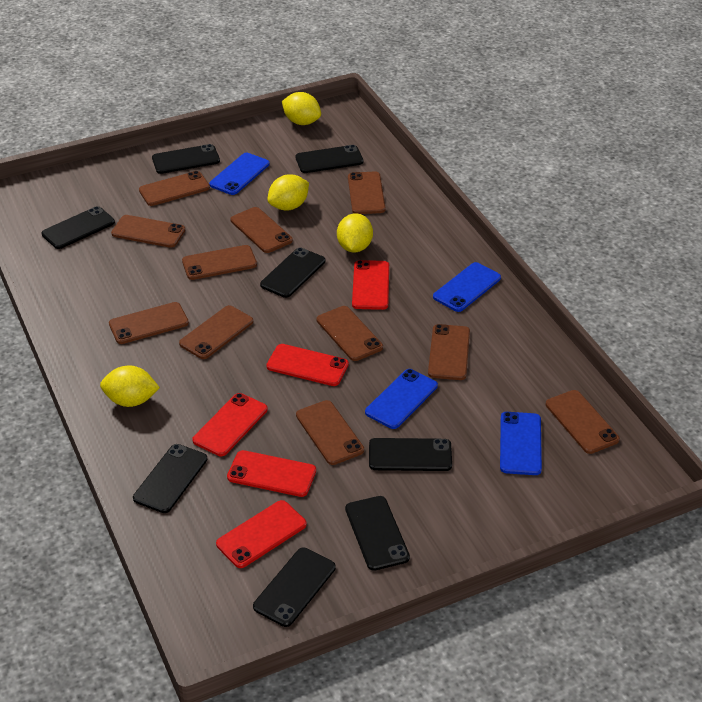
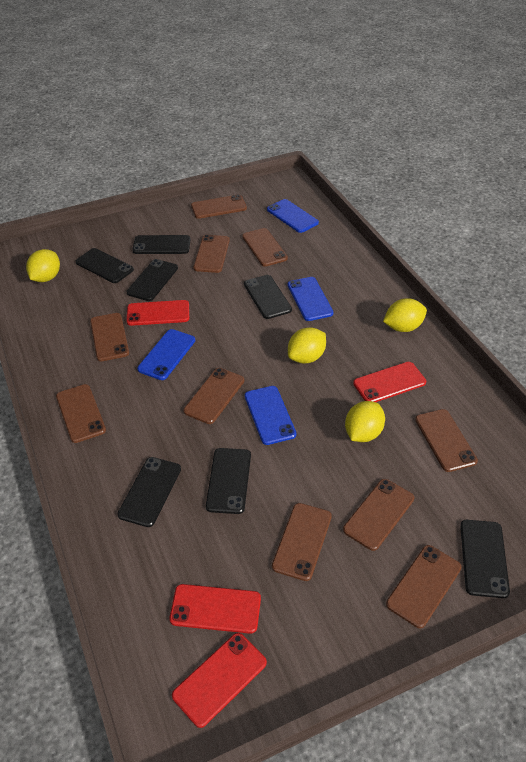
black phone: [42,206,115,249] [133,444,207,513] [152,144,220,174] [253,548,336,627] [260,247,325,298] [295,145,363,173] [345,496,410,571] [369,438,452,471] = 8 -> [76,248,134,283] [118,457,181,527] [126,259,178,301] [132,235,191,254] [206,448,251,514] [244,275,292,319] [460,520,510,598] = 7
brown phone: [109,302,189,344] [111,215,185,248] [139,171,210,206] [179,305,253,359] [182,245,257,280] [231,207,293,253] [296,400,364,465] [317,306,383,361] [348,172,386,214] [428,324,470,380] [546,390,620,454] = 11 -> [56,384,106,443] [90,313,129,362] [184,368,244,424] [191,194,247,219] [193,235,230,273] [242,228,288,267] [272,503,332,581] [343,479,414,551] [386,545,462,628] [415,409,478,472] = 10
red phone: [192,393,268,456] [216,500,307,568] [227,450,316,497] [266,344,349,386] [352,260,389,310] = 5 -> [126,300,189,326] [169,584,261,634] [172,633,267,728] [353,362,426,402] = 4

